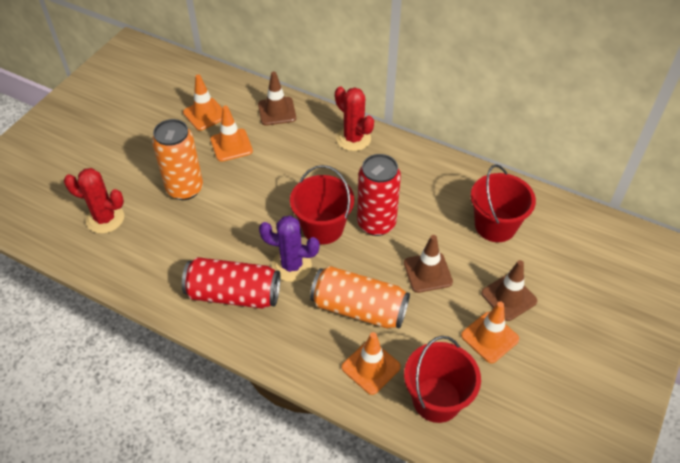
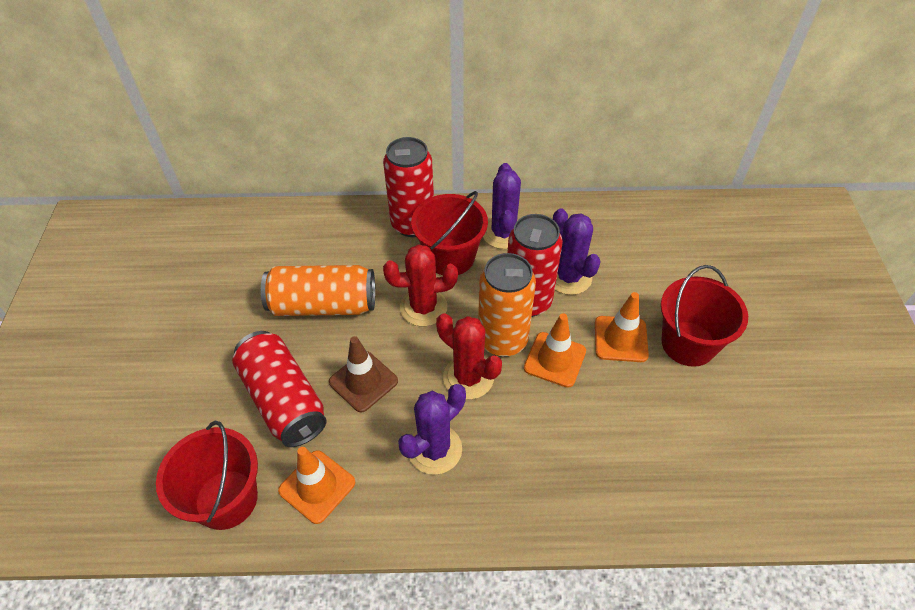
brown traffic cone: [258,72,296,126] [404,235,453,293] [481,260,537,321] = 3 -> [329,336,398,413] = 1
orange traffic cone: [183,74,223,131] [210,106,253,162] [342,332,401,395] [461,301,519,363] = 4 -> [278,447,355,524] [524,313,586,388] [595,292,649,362] = 3
purple cactus: [259,216,320,282] = 1 -> [398,384,466,475] [483,163,521,249] [553,208,601,295] = 3
red can: [182,257,280,309] [357,154,401,236] = 2 -> [232,331,327,447] [383,137,434,237] [507,214,563,317] = 3

